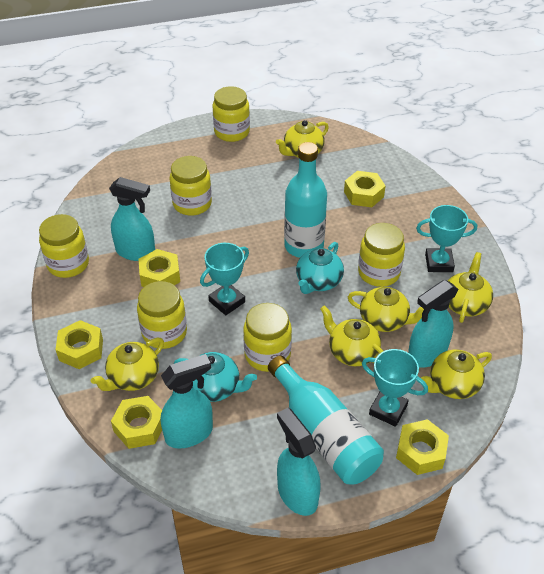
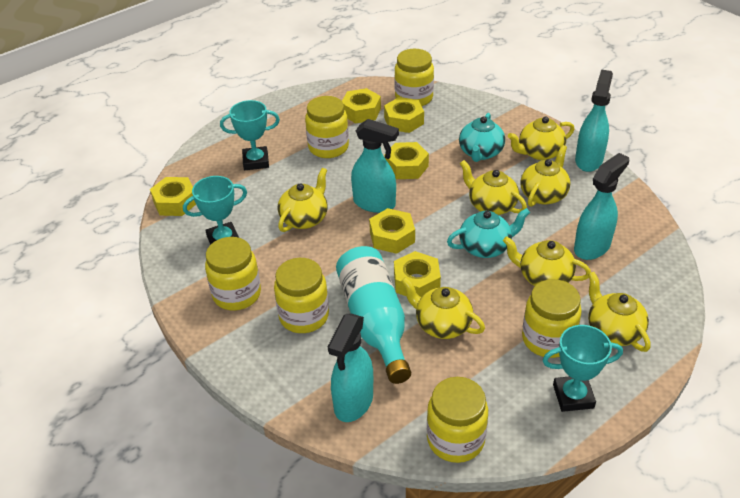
turquoise bottle: [268,356,384,484] [284,142,327,258] = 2 -> [336,246,411,384] = 1
yellow nut: [56,320,103,369] [111,396,162,449] [138,249,180,287] [344,171,386,207] [396,419,449,475] = 5 -> [150,177,196,216] [342,88,381,123] [369,208,415,254] [384,97,424,133] [384,142,429,179] [394,251,441,297] = 6
yellow teapot: [91,338,164,391] [276,120,329,158] [320,305,383,366] [348,287,424,332] [421,349,492,399] [448,252,493,323] = 6 -> [278,168,328,232] [401,277,485,339] [460,160,527,215] [503,236,591,286] [508,117,575,160] [520,145,570,207] [588,272,651,352] = 7

